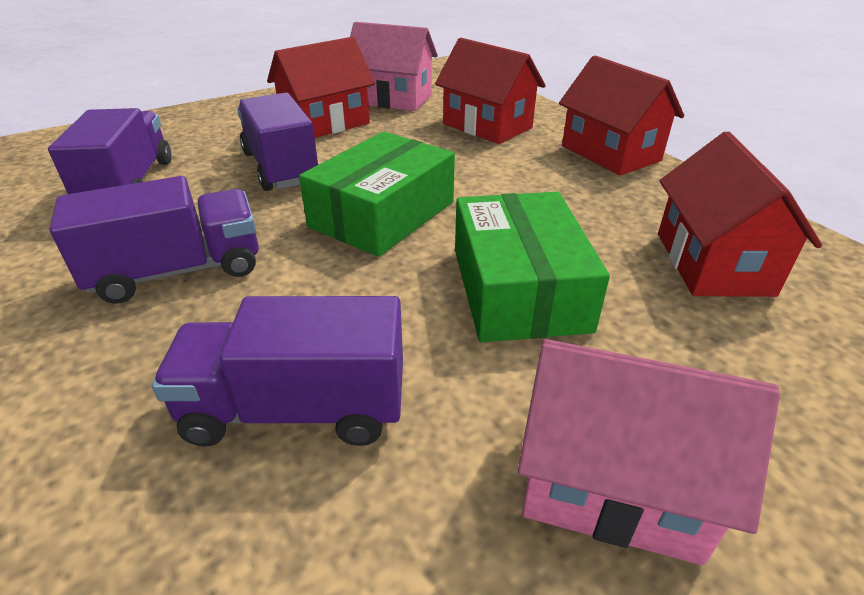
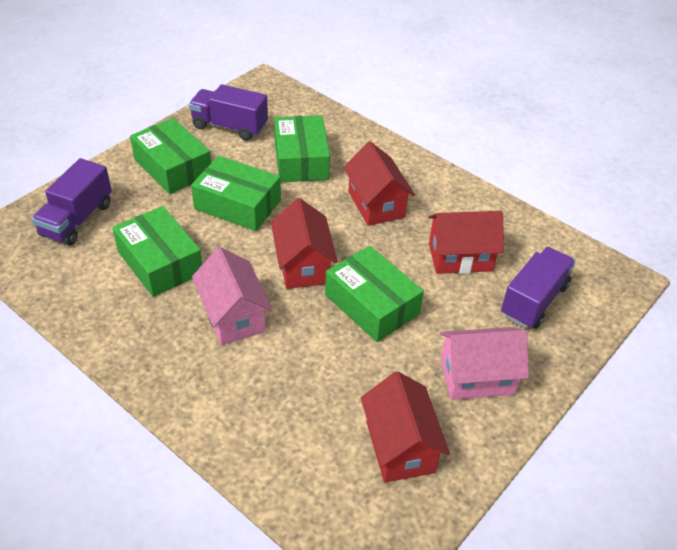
green box: [299,131,455,257] [455,192,610,342] = 2 -> [112,206,202,297] [130,118,211,194] [191,156,281,231] [274,115,330,182] [325,246,424,342] = 5
purple truck: [48,108,171,194] [49,176,259,304] [152,296,403,446] [237,93,319,191] = 4 -> [32,158,112,246] [189,84,268,141] [501,247,576,329] = 3

